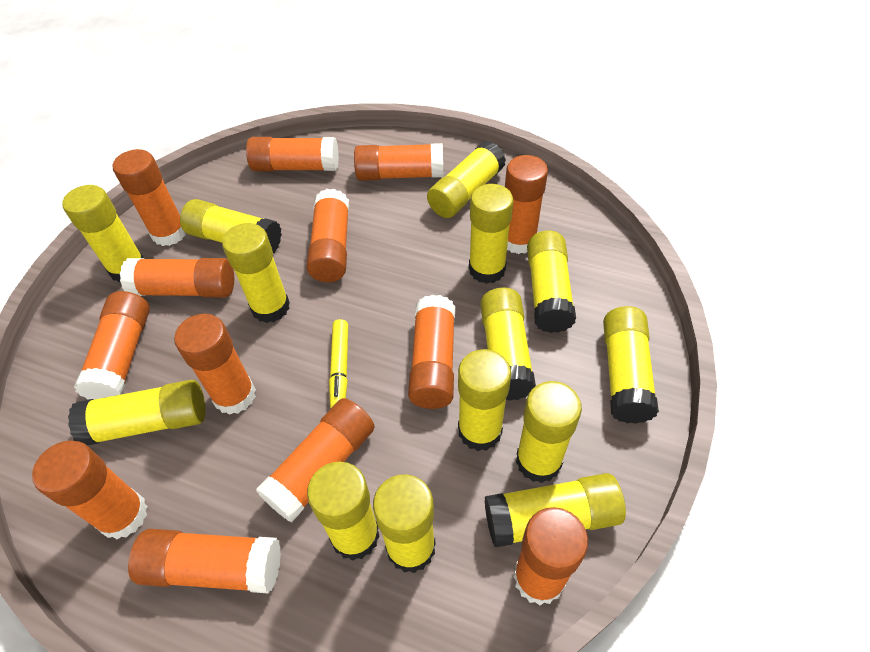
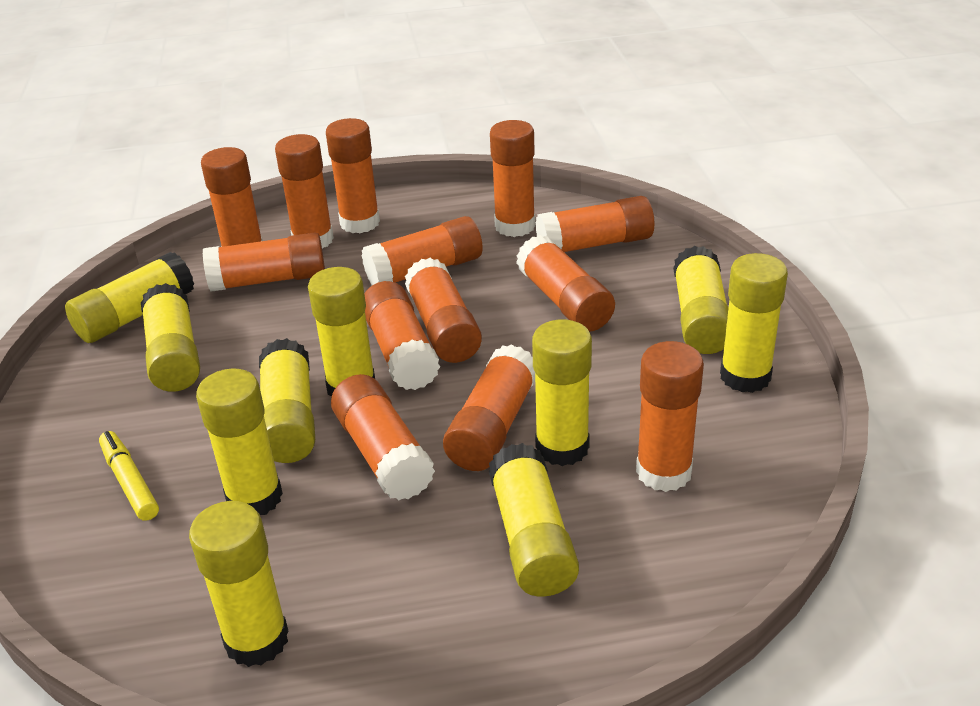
yellow glue stick: [62,185,144,282] [68,380,206,446] [180,199,282,253] [222,223,290,323] [307,462,380,561] [373,475,435,573] [427,141,506,218] [458,349,511,451] [469,184,514,284] [480,288,536,401] [485,473,626,547] [516,381,582,483] [527,231,576,333] [603,306,659,424] = 14 -> [65,252,194,343] [141,283,200,392] [189,501,289,667] [196,369,283,515] [259,338,315,463] [308,267,375,398] [489,443,579,596] [532,320,592,466] [673,246,729,354] [720,253,788,393] = 10

